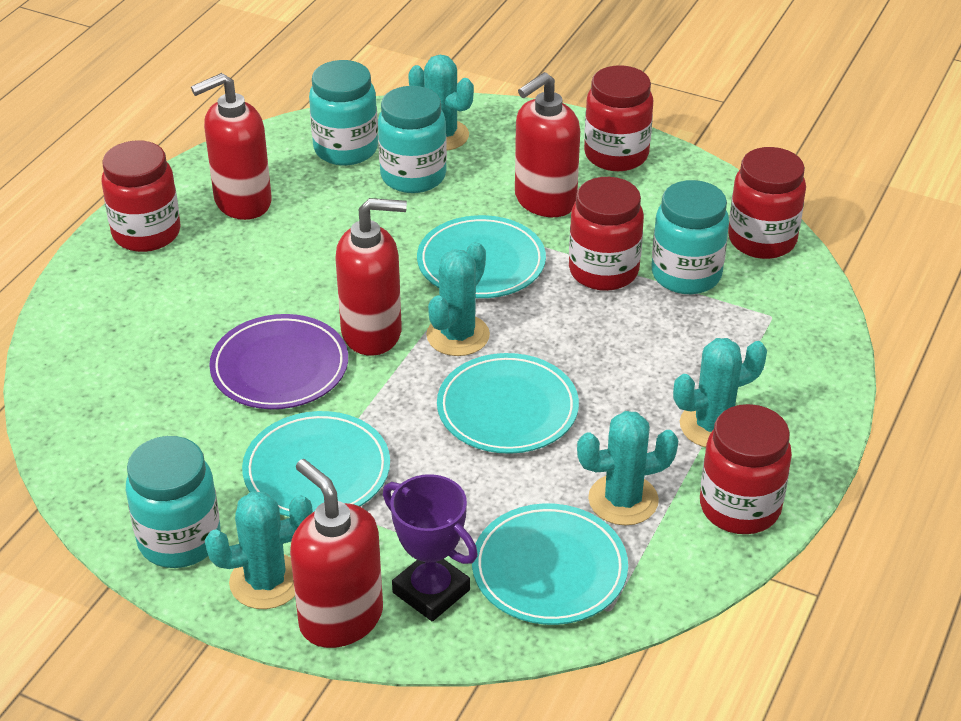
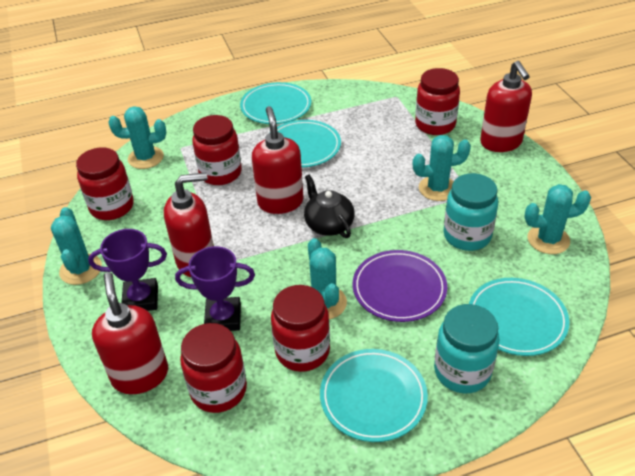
black teapot: none = 0 -> [304,174,354,238] = 1
purple trophy: [383,474,478,621] = 1 -> [88,229,167,311] [175,246,255,331] = 2
turquoise jar: [126,436,221,568] [309,60,378,165] [378,86,447,193] [652,180,729,294] = 4 -> [434,304,499,393] [443,173,498,251] = 2

